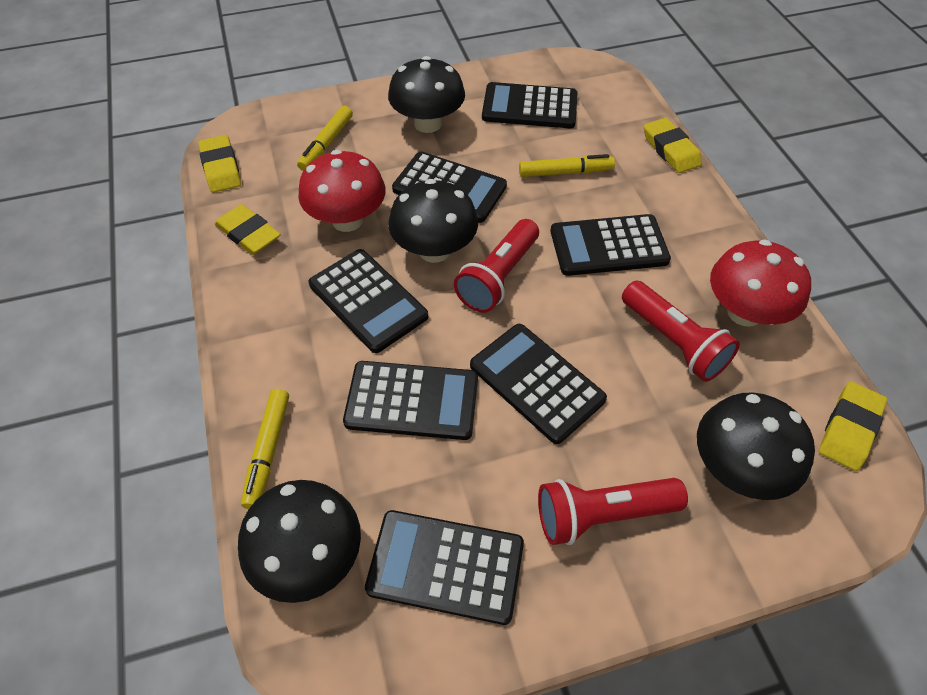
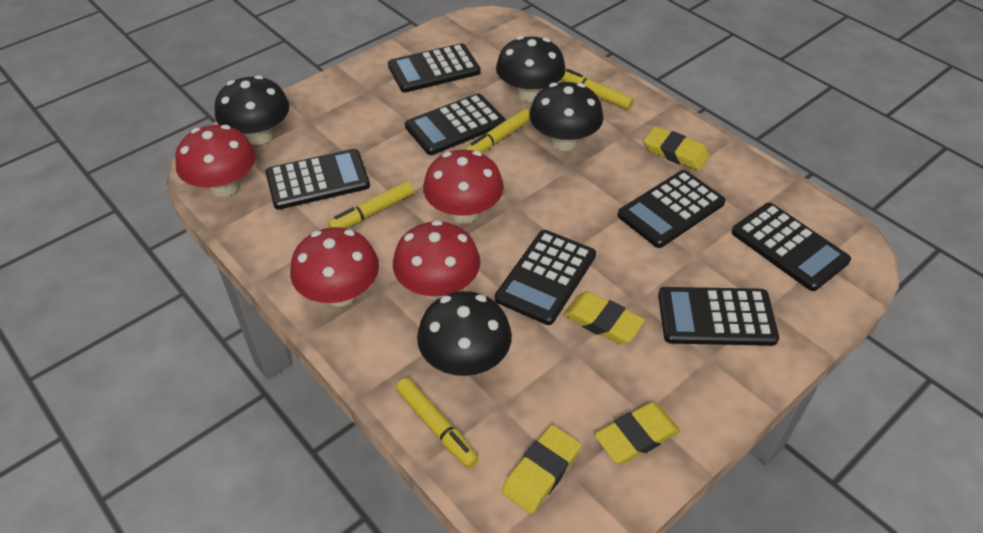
red flashlight: [454,219,539,312] [538,478,688,545] [622,281,740,382] = 3 -> none = 0
red mushroom: [298,150,386,232] [710,239,811,327] = 2 -> [175,125,256,197] [290,227,379,307] [393,220,480,300] [423,150,504,223] = 4
yellow marker: [241,389,289,509] [297,106,353,171] [519,154,615,177] = 3 -> [328,181,414,228] [396,378,479,468] [464,109,530,153] [561,69,634,110] = 4

